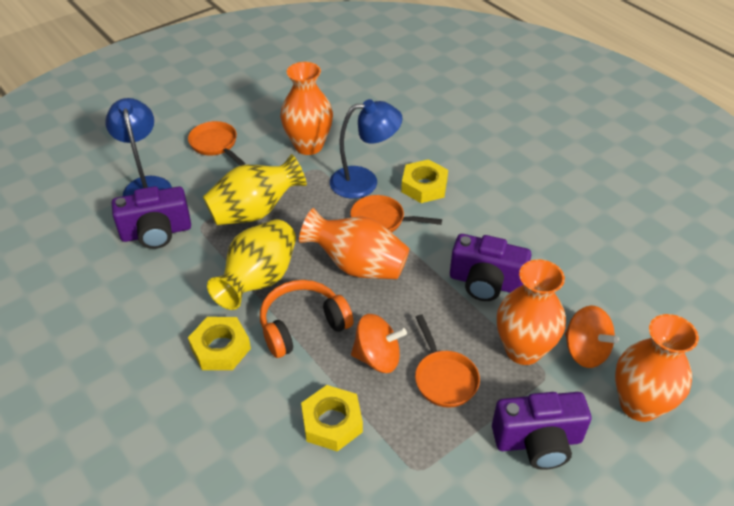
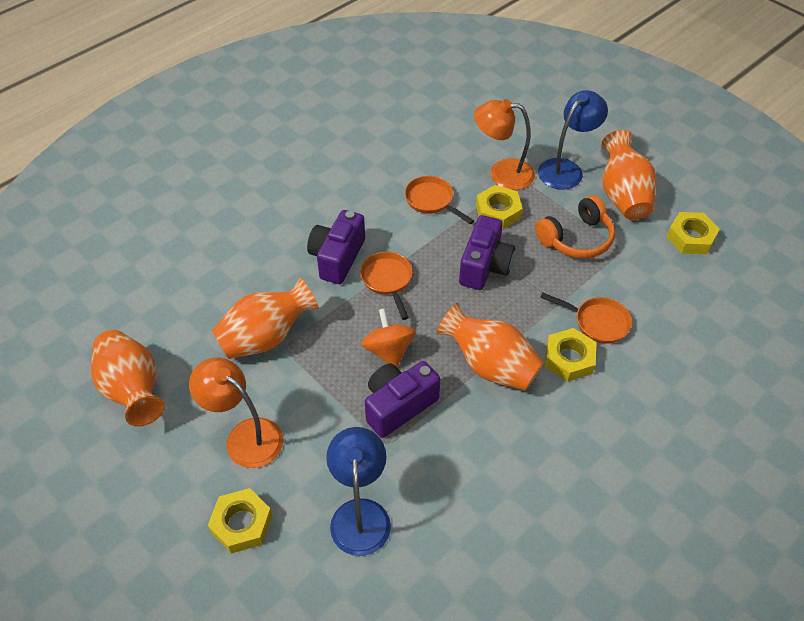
orange lamp: none = 0 -> [189,358,283,468] [474,99,535,190] = 2
orange spinning top: [351,314,407,373] [565,306,619,368] = 2 -> [361,308,416,367] = 1
yellow nut: [188,317,251,370] [301,385,363,452] [401,159,448,203] = 3 -> [208,488,273,554] [476,185,523,229] [544,328,597,382] [667,212,720,254] = 4
yellow vase: [203,154,307,225] [207,219,296,310] = 2 -> none = 0

